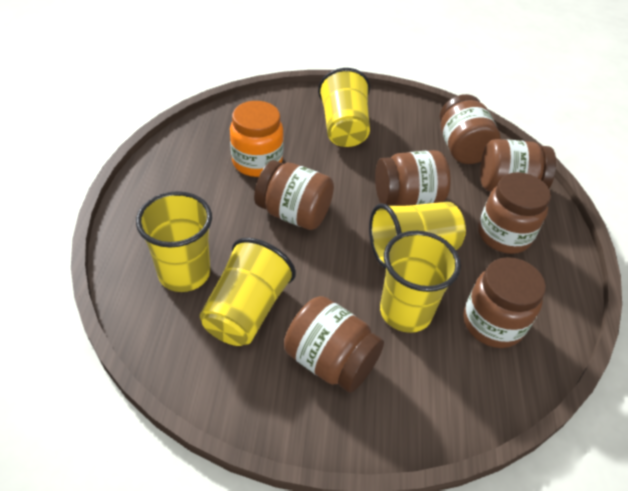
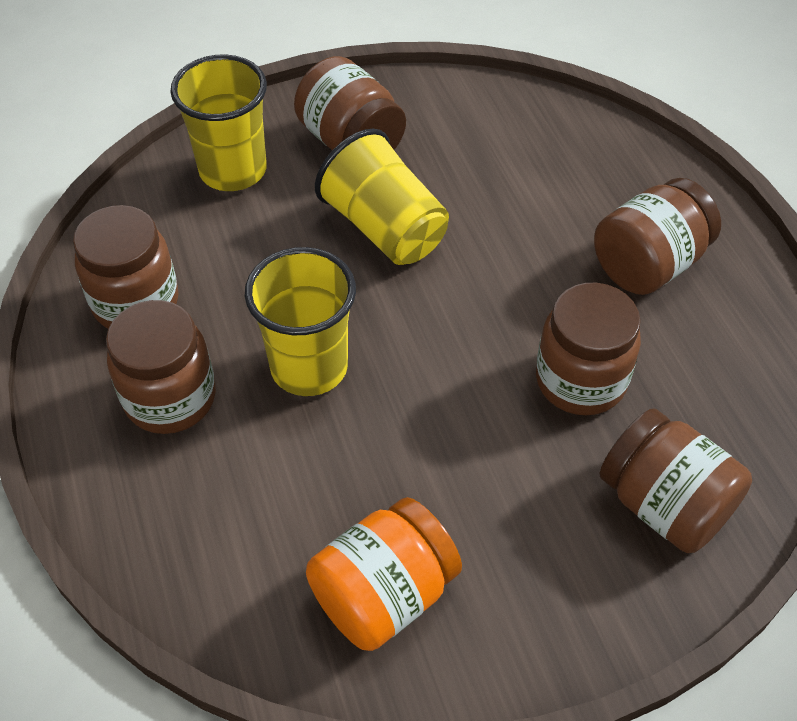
brown jar: [254,160,334,230] [284,296,384,393] [375,150,451,206] [440,94,501,164] [463,257,546,348] [478,172,551,254] [480,139,556,192] = 7 -> [73,205,178,329] [106,300,216,434] [294,56,406,150] [536,283,641,415] [594,178,721,295] [600,408,752,553] = 6
yellow cup: [136,191,212,292] [200,238,296,346] [318,68,370,147] [369,202,466,268] [380,231,461,333] = 5 -> [170,54,267,191] [245,247,356,396] [315,129,449,265] = 3

